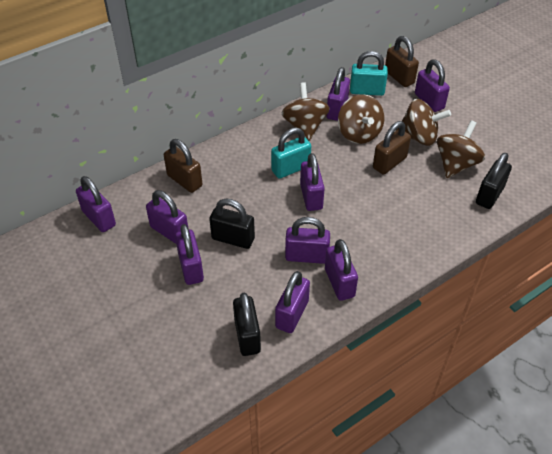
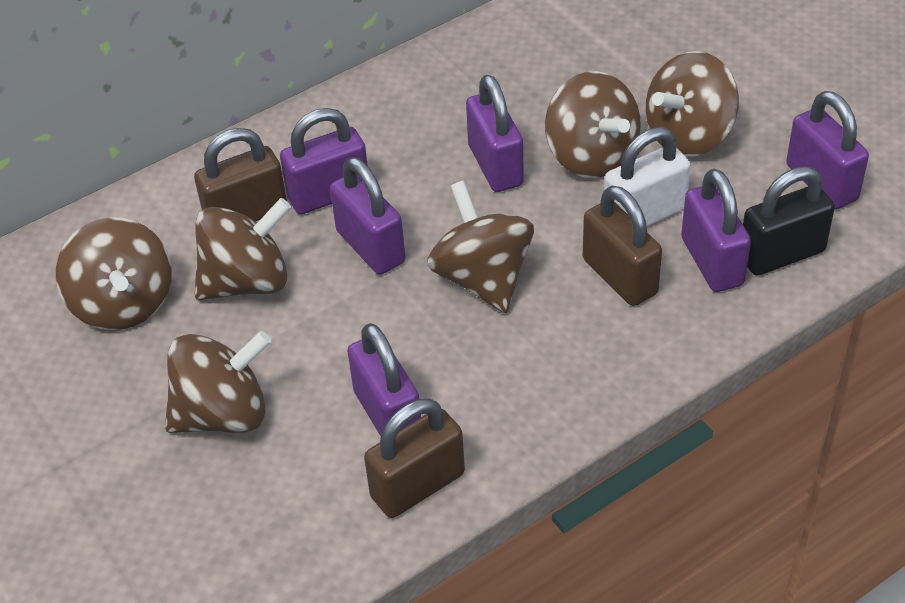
black padlock: [209,199,255,249] [233,292,261,356] [476,153,512,209] = 3 -> [743,166,835,276] = 1
brown spinning top: [282,82,330,141] [338,94,384,144] [396,99,451,146] [437,120,485,178] = 4 -> [56,218,172,330] [165,331,272,433] [195,198,291,300] [427,181,534,313] [545,71,640,178] [646,51,739,157] = 6
purple padlock: [76,176,116,232] [146,190,188,244] [175,224,204,285] [275,271,310,333] [285,217,330,264] [300,153,325,211] [325,239,358,301] [326,67,350,121] [415,59,450,112] = 9 -> [280,108,368,214] [330,157,405,274] [347,323,421,436] [466,75,524,192] [681,169,751,292] [786,91,869,209] = 6
turquoise padlock: [271,128,311,179] [350,51,388,96] = 2 -> none = 0
white padlock: none = 0 -> [604,127,691,227] = 1

